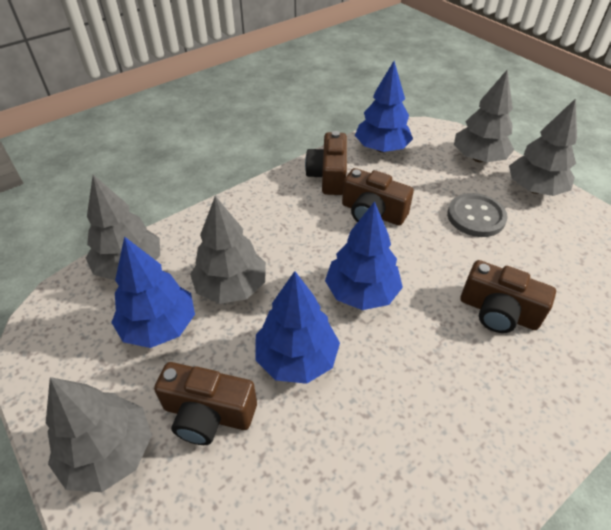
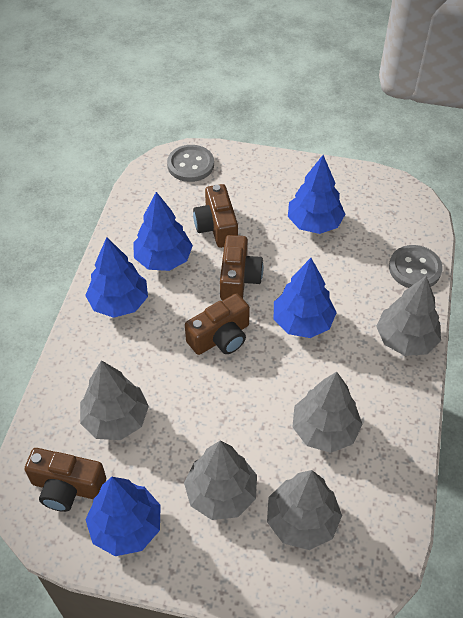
blue tree: [111,236,195,348] [255,271,340,384] [325,201,403,310] [355,61,413,152] = 4 -> [85,237,148,318] [85,477,161,556] [133,192,193,271] [274,258,337,338] [288,155,345,234] = 5
grey button: [447,193,508,237] = 1 -> [167,145,214,182] [389,245,443,288] = 2

